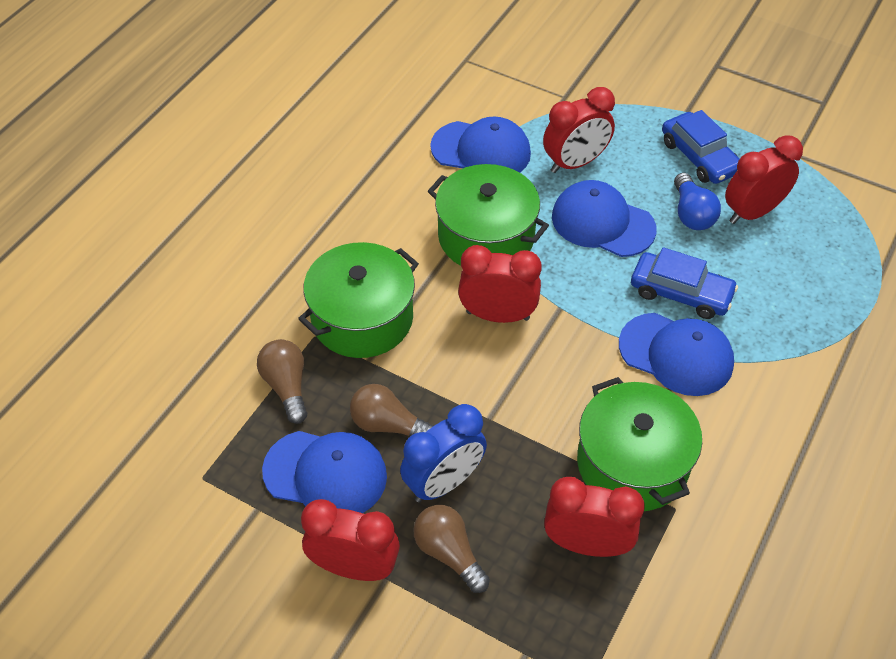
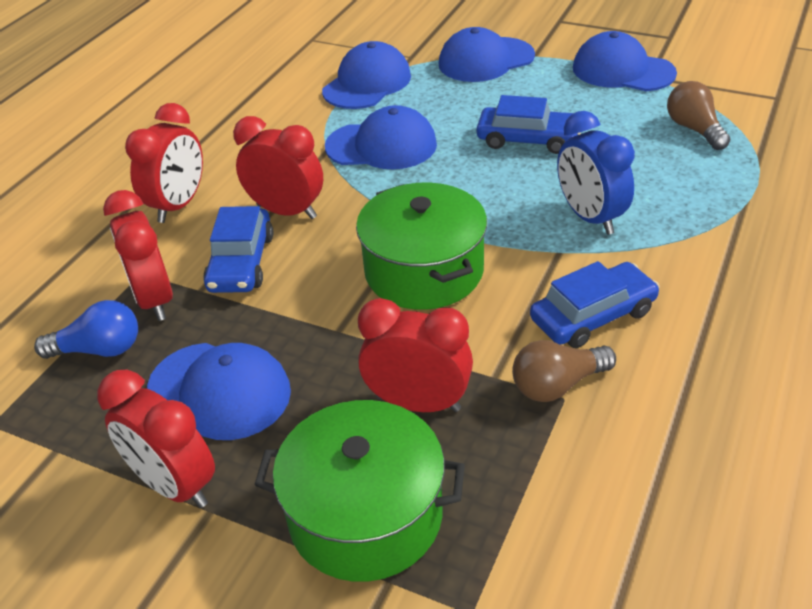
blue cap: [262,431,387,513] [430,117,531,173] [552,180,656,257] [619,313,734,396] = 4 -> [147,343,291,440] [322,41,411,109] [325,105,437,169] [439,27,535,82] [573,31,677,91] = 5
blue car: [631,247,738,319] [662,110,740,184] = 2 -> [203,206,273,293] [477,95,581,154] [530,261,660,348] = 3
brown light bulb: [257,339,307,424] [350,384,434,436] [413,505,490,593] = 3 -> [512,340,616,402] [667,81,730,150] = 2
green pot: [298,242,419,358] [428,164,549,266] [577,377,702,511] = 3 -> [255,400,465,582] [356,183,487,310] = 2

